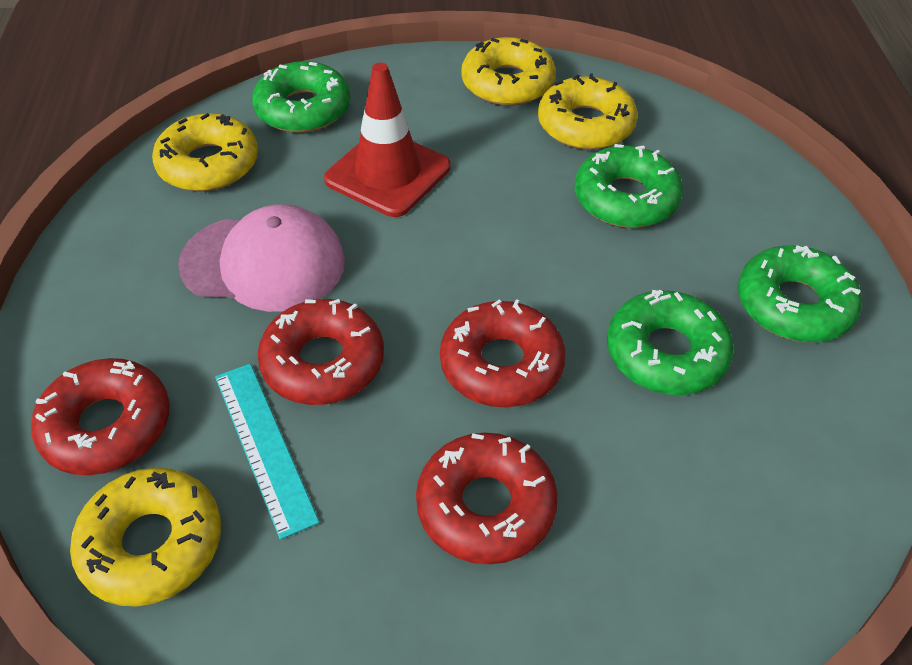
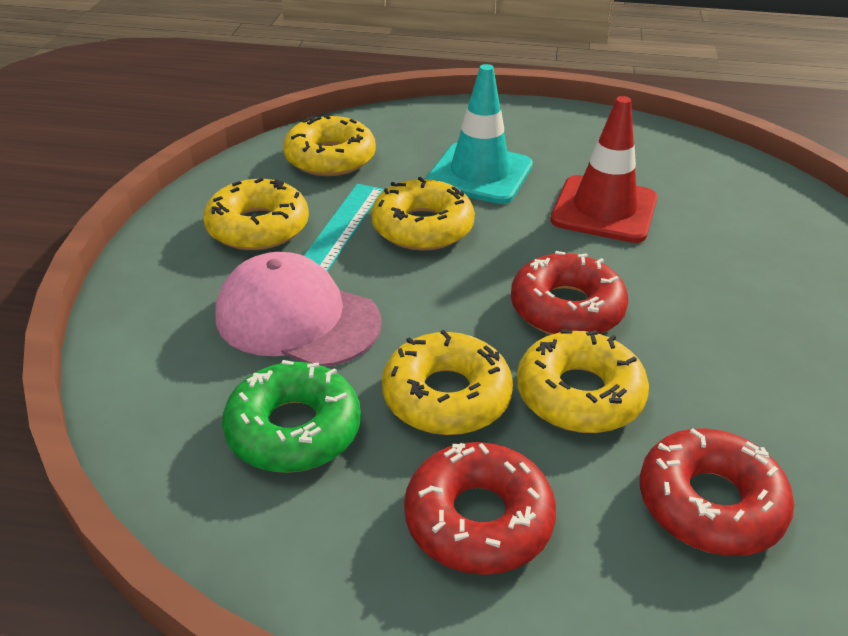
green donut: [252,61,350,133] [575,144,683,228] [607,290,734,395] [738,245,862,342] = 4 -> [222,360,361,473] = 1
red donut: [31,358,170,475] [257,299,384,405] [416,433,558,564] [440,299,565,408] = 4 -> [404,442,556,575] [511,251,628,335] [640,428,794,556] = 3
turquoise traffic cone: none = 0 -> [426,64,533,204] = 1
yellow donut: [70,468,221,607] [152,113,258,191] [461,37,556,106] [538,73,638,150] = 4 -> [203,178,309,250] [283,114,376,176] [371,177,475,251] [382,330,513,435] [517,329,649,433] = 5

